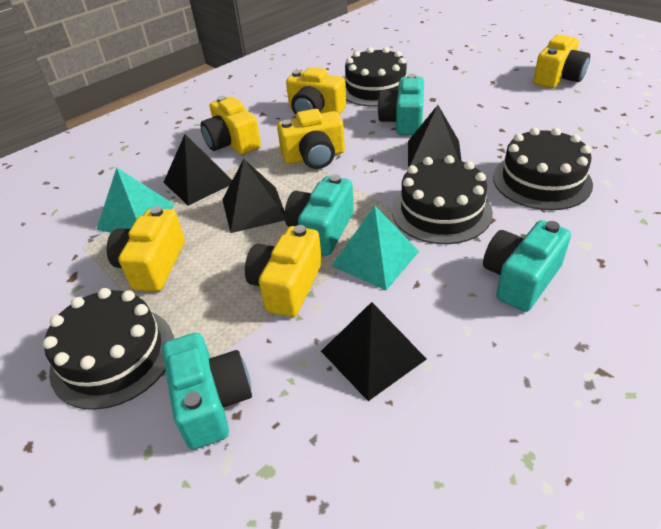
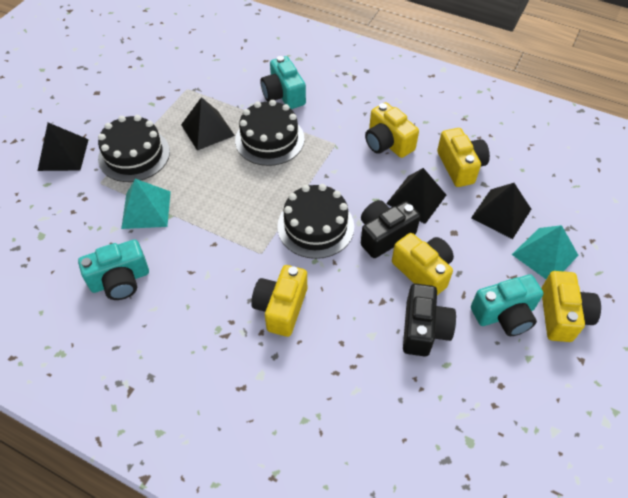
black cake: [43,288,174,410] [345,47,407,107] [392,155,493,244] [493,128,593,210] = 4 -> [98,115,170,182] [235,100,305,166] [277,184,354,259] = 3
black camera: none = 0 -> [361,200,420,258] [403,283,456,357] = 2
turquoise camera: [162,333,252,450] [285,174,354,256] [378,74,424,135] [483,220,571,312] = 4 -> [78,240,149,300] [260,56,306,109] [471,274,543,336] = 3
yellow camera: [107,206,185,292] [200,96,261,155] [245,225,322,317] [277,109,345,169] [286,67,346,115] [533,35,590,88] = 6 -> [251,265,307,337] [365,102,419,158] [392,233,454,295] [437,128,490,187] [541,271,601,342] = 5

